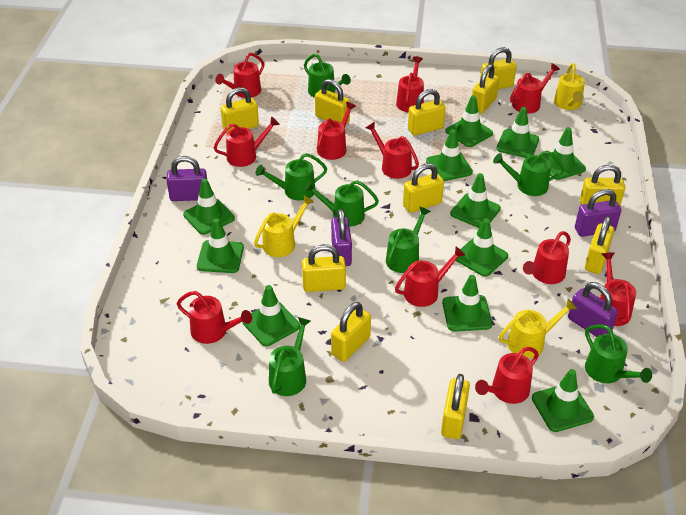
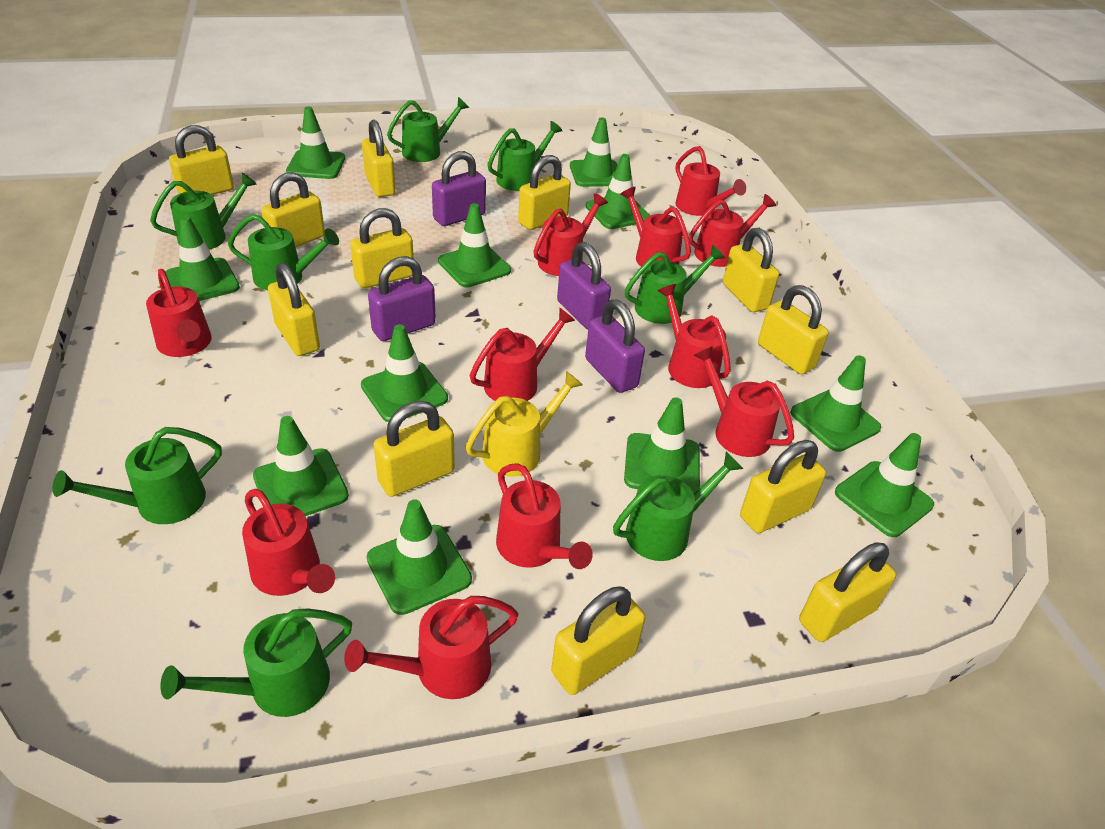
green watering can: [256,153,327,201] [269,317,311,396] [304,53,351,98] [304,180,379,227] [386,206,431,273] [493,150,565,196] [585,324,652,383] = 7 -> [53,427,222,524] [150,172,257,250] [160,608,352,717] [228,214,339,290] [387,97,469,162] [488,121,562,191] [613,452,743,561] [625,245,725,324] = 8
yellow padlock: [221,87,259,134] [302,244,346,292] [315,79,350,124] [331,302,371,362] [403,163,444,213] [408,89,446,136] [441,374,470,439] [472,64,499,114] [480,47,517,89] [580,165,625,206] [585,216,614,274] = 11 -> [169,125,234,195] [261,172,325,247] [268,263,320,356] [350,208,414,288] [362,120,396,197] [373,401,455,497] [518,155,571,230] [551,586,646,695] [723,228,779,312] [740,440,826,533] [758,285,829,374] [799,542,896,642] = 12
yellow watering can: [254,195,314,257] [499,299,577,358] [554,63,585,110] = 3 -> [466,371,583,477] = 1

